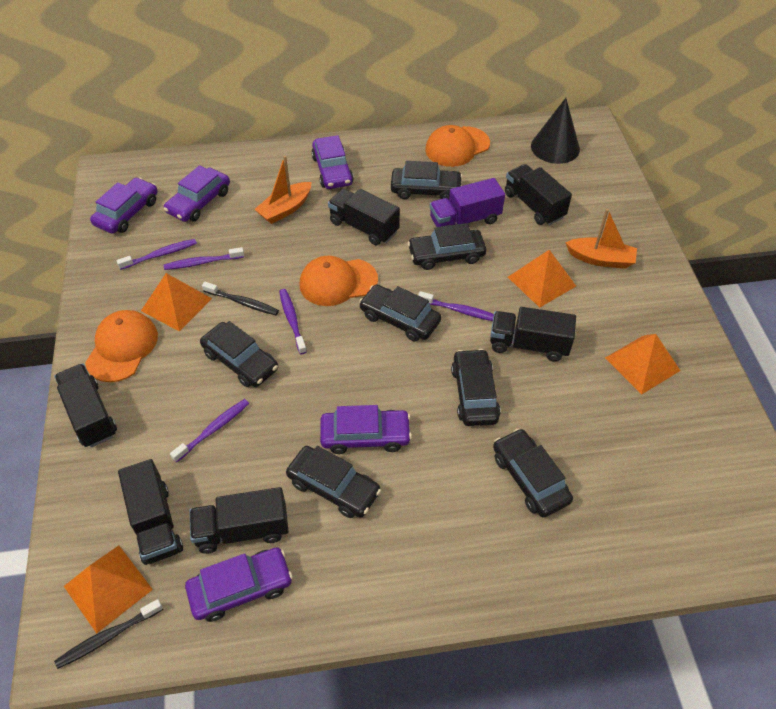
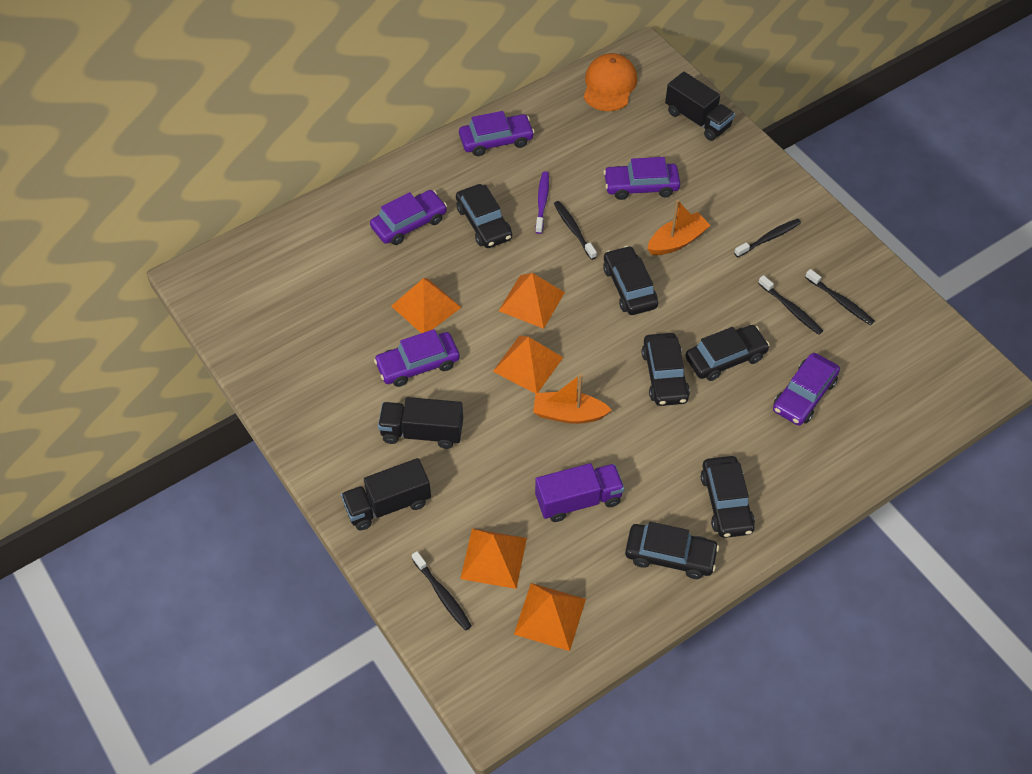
black car: [200,321,278,387] [286,446,381,518] [359,284,441,342] [391,161,463,199] [407,223,486,270] [451,349,501,426] [493,429,573,518] = 7 -> [456,184,512,248] [603,246,658,315] [625,522,719,579] [642,333,690,406] [685,325,770,381] [701,456,755,538] = 6
black cone: [531,98,580,164] = 1 -> none = 0
black toothbrush: [54,599,163,669] [202,282,279,315] = 2 -> [412,551,472,631] [554,201,597,260] [734,219,801,257] [758,275,823,335] [805,269,874,325] = 5
black truck: [54,363,117,447] [118,459,183,565] [189,487,289,554] [328,189,400,245] [490,307,576,362] [505,164,572,225] = 6 -> [341,458,431,530] [378,397,463,449] [665,72,735,141] = 3
orange cap: [85,310,158,382] [300,256,378,306] [425,125,490,167] = 3 -> [584,53,637,111] = 1
orange pyramid: [64,546,153,633] [141,273,212,332] [508,250,576,308] [605,334,681,395] = 4 -> [391,278,462,333] [460,529,527,589] [493,336,563,394] [499,273,565,329] [514,583,586,651] = 5
purple toothbrush: [116,239,197,270] [164,247,244,270] [170,399,249,463] [279,289,307,354] [418,291,494,321] = 5 -> [535,171,549,234] = 1

